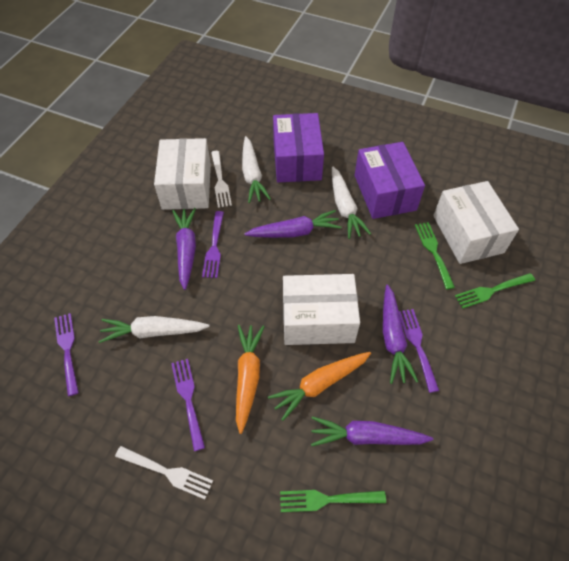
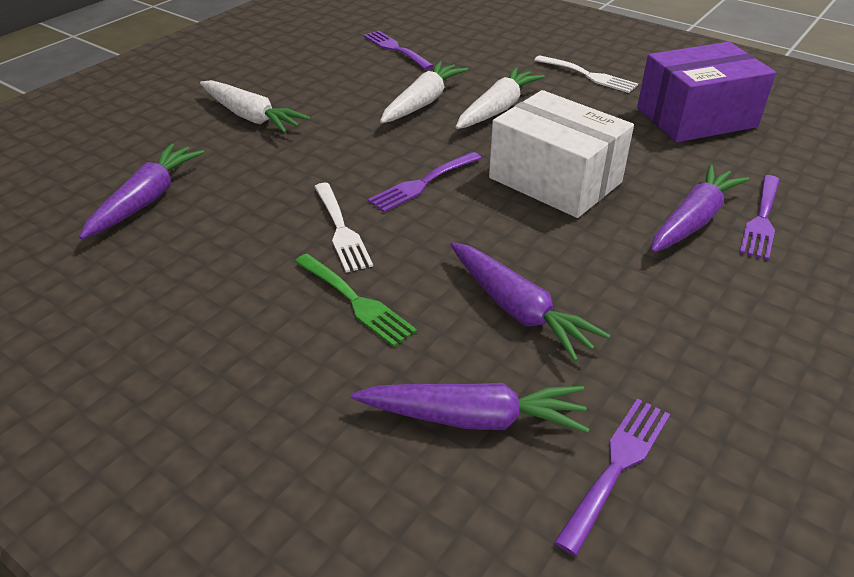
green fork: [280,490,386,512] [415,222,455,290] [455,273,535,309] = 3 -> [295,254,417,347] = 1
orange carrot: [236,325,265,434] [268,352,371,421] = 2 -> none = 0
purple box: [273,113,324,182] [354,142,425,219] = 2 -> [637,42,776,142] = 1
white box: [154,138,211,210] [283,274,360,345] [433,181,519,264] = 3 -> [489,90,634,218] = 1

